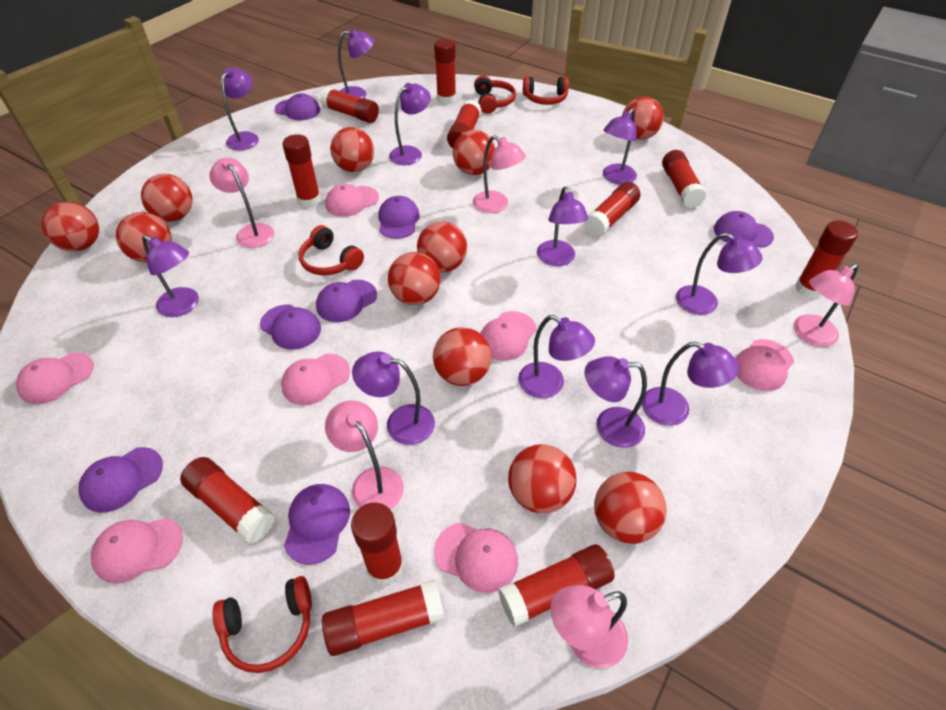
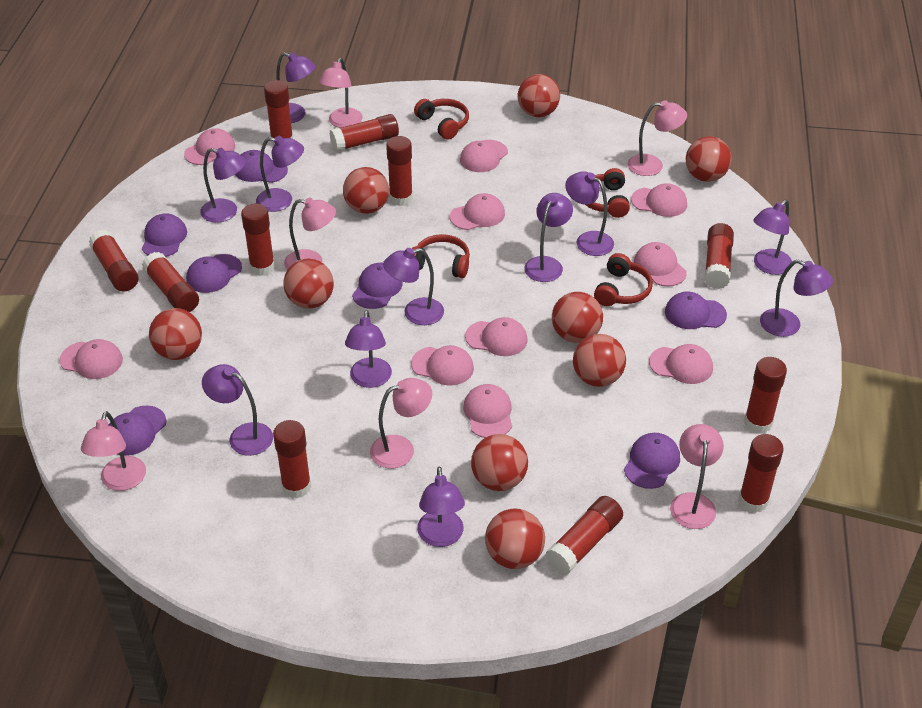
pink cap: [16,352,94,404] [91,518,183,583] [281,354,350,405] [325,184,379,217] [434,522,518,593] [480,311,536,361] [735,339,794,391] = 7 -> [59,339,123,379] [184,128,235,165] [411,345,474,386] [450,193,505,230] [460,140,508,172] [463,384,512,438] [465,317,527,356] [631,183,687,217] [634,242,687,287] [649,344,713,384] = 10
pink lamp: [209,158,274,248] [325,400,404,509] [473,135,526,213] [551,585,628,669] [794,264,858,347] = 5 -> [81,411,146,491] [284,197,336,270] [319,58,363,128] [370,378,432,468] [628,100,687,176] [670,424,724,529] = 6
red ball: [41,202,99,251] [116,212,172,262] [141,174,193,222] [330,127,374,172] [388,252,441,305] [417,222,467,273] [433,327,491,386] [453,130,495,175] [508,444,577,513] [594,472,666,544] [623,97,664,140] = 11 -> [149,308,202,360] [283,258,334,309] [343,167,389,214] [471,434,528,491] [485,509,545,569] [518,74,560,117] [552,292,603,343] [573,334,626,387] [686,136,732,182] = 9

